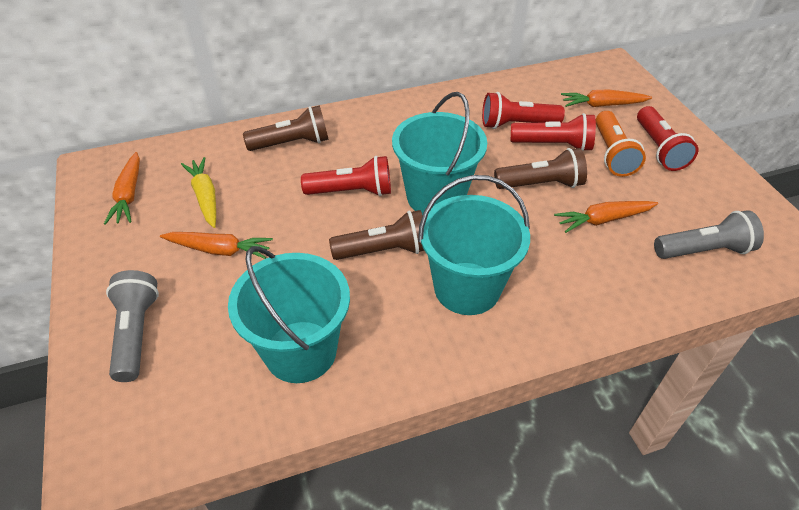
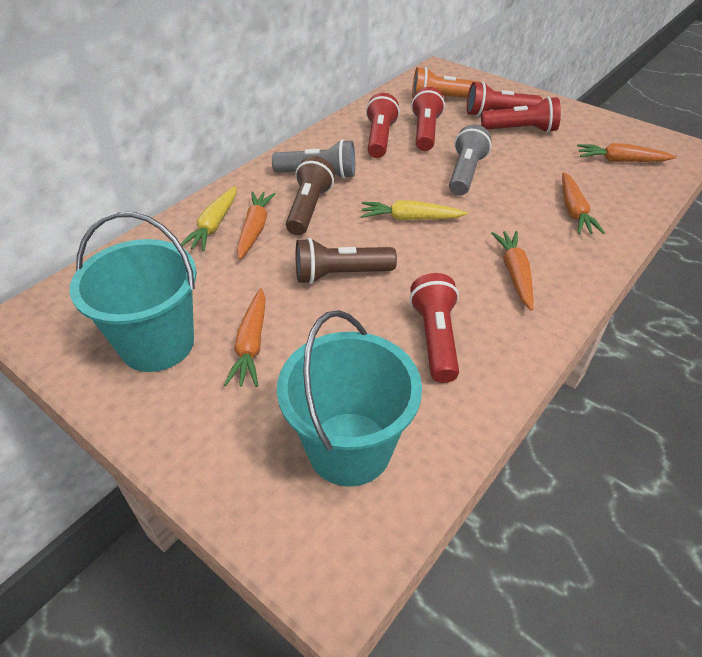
brown flashlight: [243,105,328,151] [329,210,424,260] [494,148,587,189] = 3 -> [286,156,335,235] [296,238,397,284] = 2
orange carrot: [104,152,140,225] [160,232,273,259] [554,201,658,233] [561,90,652,107] = 4 -> [224,288,266,387] [237,191,276,259] [491,231,533,311] [562,172,605,234] [577,143,676,162] = 5
red flashlight: [301,156,391,196] [482,92,565,129] [511,113,596,151] [637,106,698,171] = 4 -> [366,93,400,158] [409,273,459,383] [411,87,445,151] [467,81,542,117] [481,97,561,133] = 5
turquoise bucket: [228,246,350,383] [392,92,487,215] [418,175,530,315] = 3 -> [70,212,197,372] [277,310,422,487] = 2
yellow carrot: [181,157,216,228] = 1 -> [181,186,237,251] [361,200,468,220] = 2

